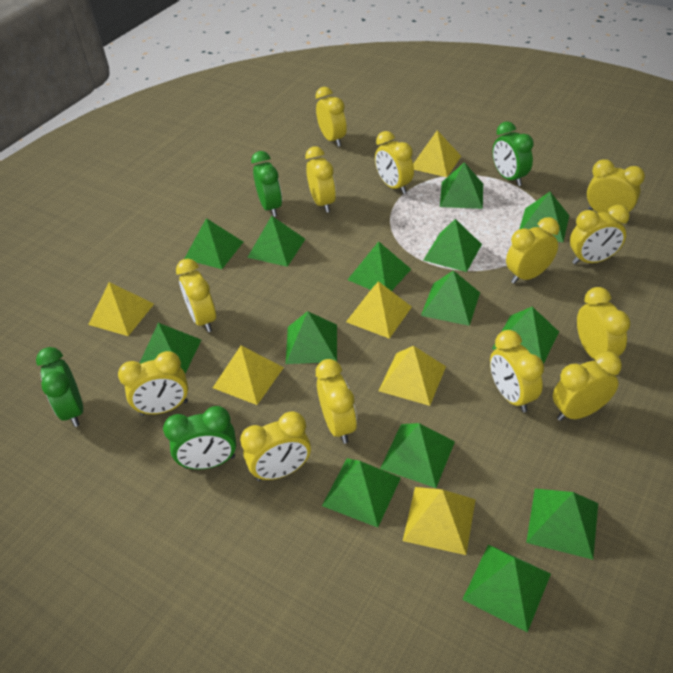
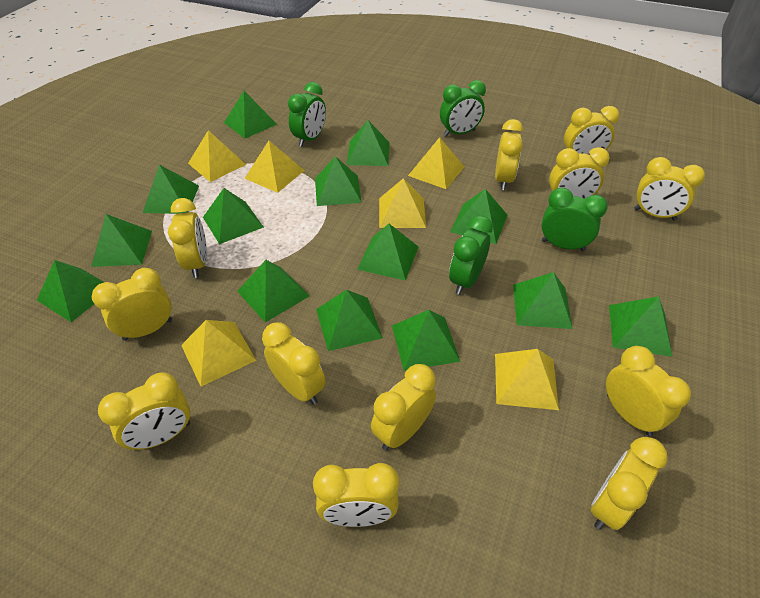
yellow clock: [118,351,188,416] [176,259,216,332] [240,411,311,481] [305,146,336,213] [316,87,347,147] [316,359,357,444] [375,131,414,194] [490,330,544,412] [506,217,560,284] [553,351,622,421] [570,205,630,265] [577,287,631,359] [587,159,645,213] = 13 -> [92,268,172,341] [98,372,190,451] [168,198,207,278] [262,323,326,405] [313,463,399,527] [371,364,436,451] [495,119,523,190] [549,147,610,199] [564,106,619,155] [591,437,667,530] [606,346,691,436] [634,157,705,221] = 12

